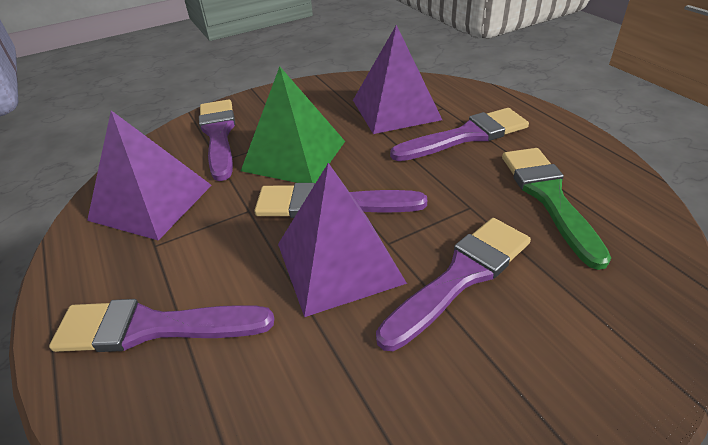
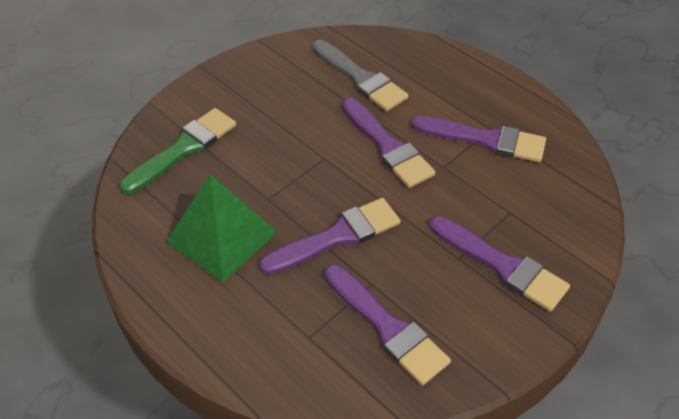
grey brush: none = 0 -> [312,40,408,111] = 1
purple pyramid: [87,110,212,240] [278,163,407,317] [353,25,442,134] = 3 -> none = 0

